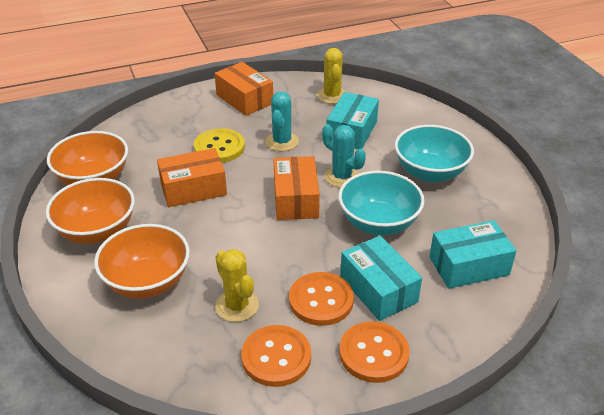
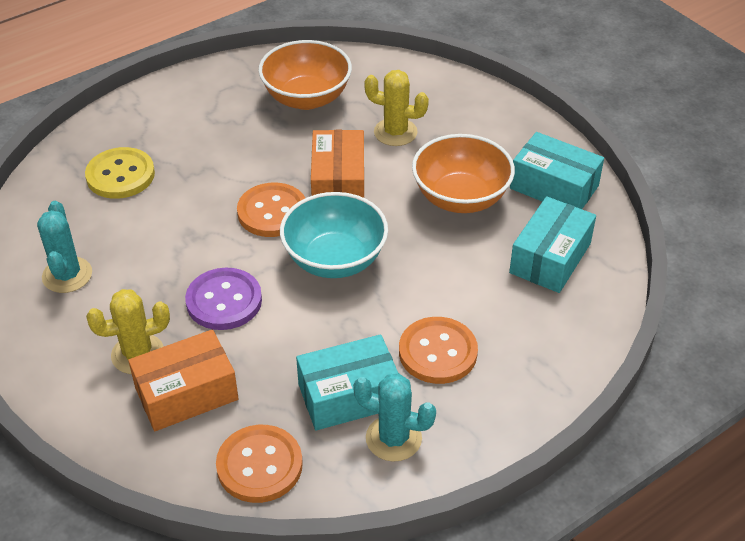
orange bowl: [46,178,135,244] [47,131,128,185] [94,224,190,299] = 3 -> [258,40,352,110] [412,134,515,213] = 2
orange box: [157,148,227,207] [215,62,273,116] [273,156,320,220] = 3 -> [128,330,239,431] [311,130,364,198] = 2
purple button: none = 0 -> [185,268,262,330] = 1
turquoise bowl: [338,171,424,235] [395,125,474,182] = 2 -> [280,192,388,278] = 1

